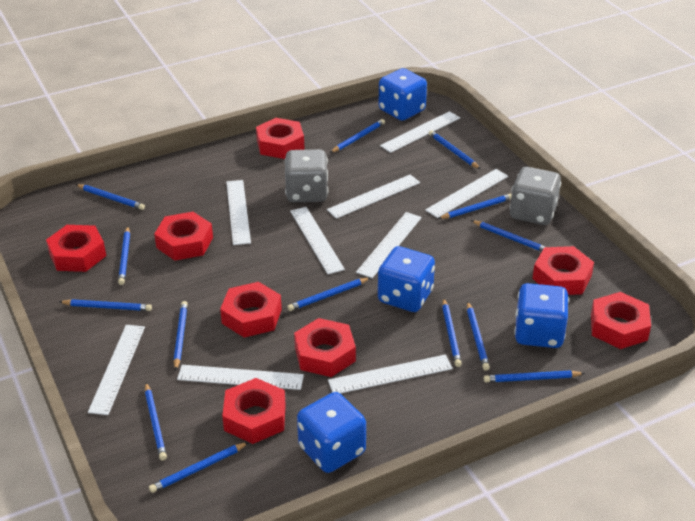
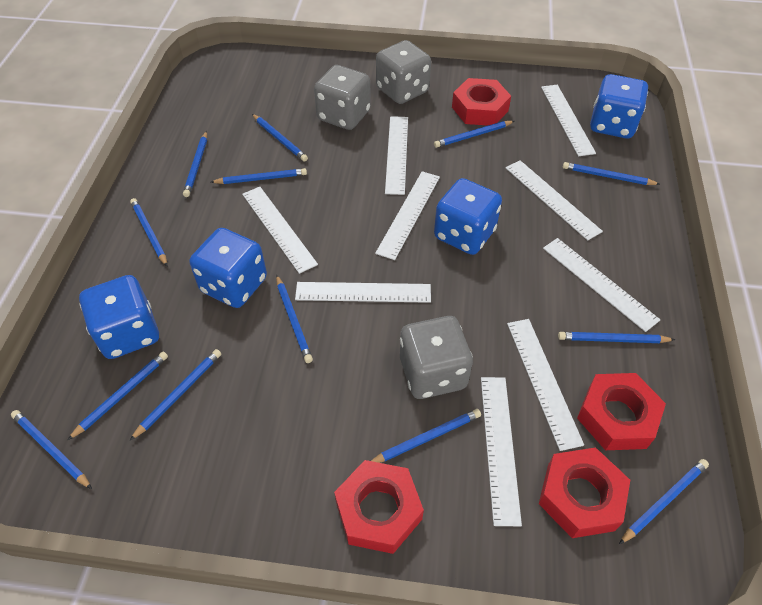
blue pencil: [60,299,152,311] [76,184,145,210] [118,227,130,285] [145,383,167,461] [149,442,249,493] [174,301,188,371] [287,278,370,311] [330,119,385,153] [429,130,480,169] [438,194,512,219] [442,298,462,367] [467,301,490,371] [471,220,546,252] [484,370,585,382] = 14 -> [11,410,92,489] [68,352,168,440] [130,198,167,266] [130,349,221,440] [183,131,207,197] [211,168,307,184] [252,114,308,162] [276,275,313,363] [371,409,481,463] [434,121,514,148] [558,332,675,343] [563,162,661,185] [619,459,709,544] = 13
grey dice: [285,149,328,202] [510,167,561,225] = 2 -> [314,65,371,130] [376,40,431,104] [400,316,473,399] = 3
red nut: [46,225,106,272] [154,212,213,261] [220,282,282,338] [222,378,286,444] [256,118,304,159] [294,318,356,377] [532,246,594,295] [591,292,651,349] = 8 -> [334,460,424,554] [452,78,511,126] [539,447,630,538] [577,373,666,450] = 4

